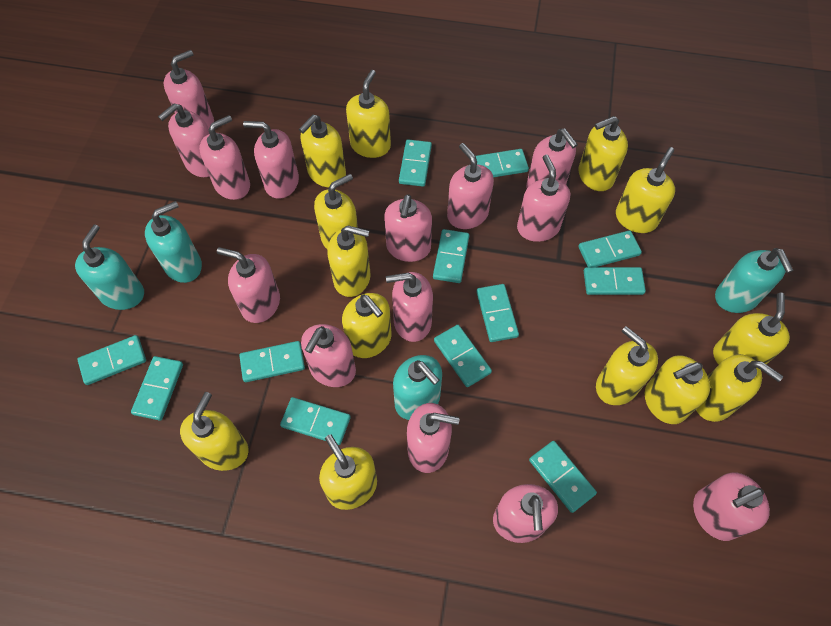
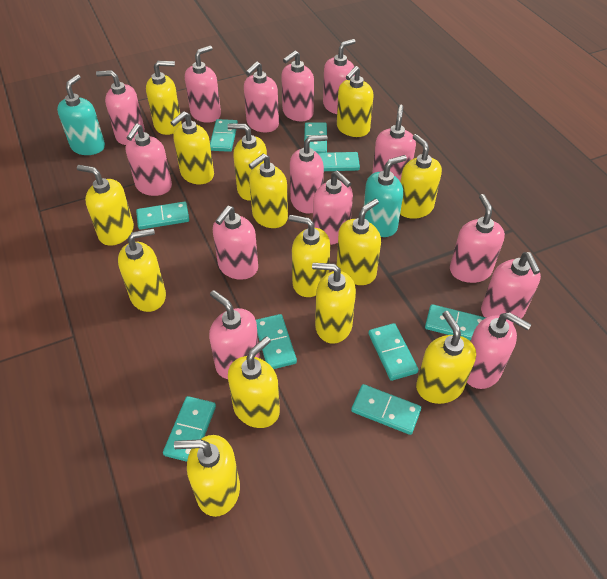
turquoise domino: [77,335,146,385] [131,356,183,421] [239,341,305,382] [280,397,351,445] [399,140,432,186] [433,229,469,283] [434,325,492,387] [476,149,529,177] [476,284,519,342] [529,441,597,513] [579,230,642,267] [584,267,646,295] = 12 -> [136,201,189,230] [163,396,216,462] [210,119,238,152] [256,314,297,369] [304,122,327,153] [318,152,360,171] [351,384,421,435] [368,323,418,381] [425,304,486,341] = 9
turquoise soap dispenser: [75,225,144,310] [145,201,202,283] [393,355,442,420] [715,248,794,313] = 4 -> [57,75,105,155] [364,155,407,237] = 2
yellow soap dispenser: [180,392,249,471] [299,115,346,187] [314,174,358,250] [319,434,377,510] [327,226,371,297] [342,293,392,358] [346,70,391,158] [578,116,628,191] [596,326,658,405] [616,147,675,233] [645,355,710,424] [696,354,783,422] [713,293,790,364] = 13 -> [77,165,134,246] [118,228,166,312] [146,61,182,135] [170,111,214,184] [174,435,240,517] [227,123,267,201] [228,336,280,428] [249,154,288,228] [288,215,330,297] [312,263,356,344] [337,66,374,137] [337,199,381,285] [400,134,442,219] [416,311,476,404] = 14

